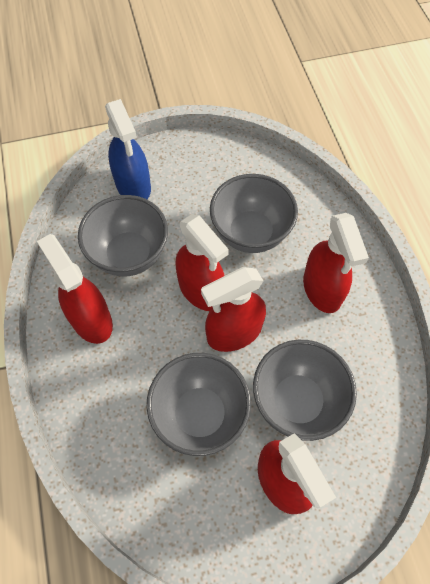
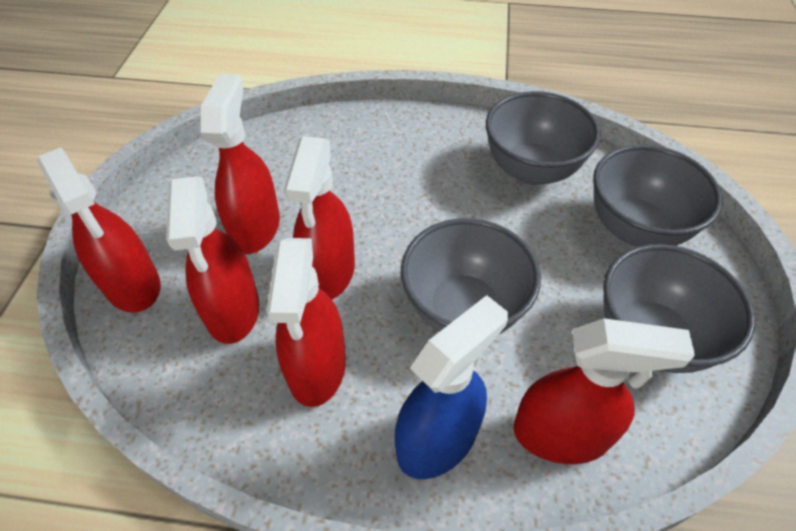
red spray bottle: [37,234,113,344] [176,214,229,311] [201,267,266,352] [258,433,336,514] [303,213,369,313] = 5 -> [37,147,160,313] [166,177,259,344] [201,74,280,254] [267,238,346,407] [284,136,355,299] [513,318,695,464] = 6

